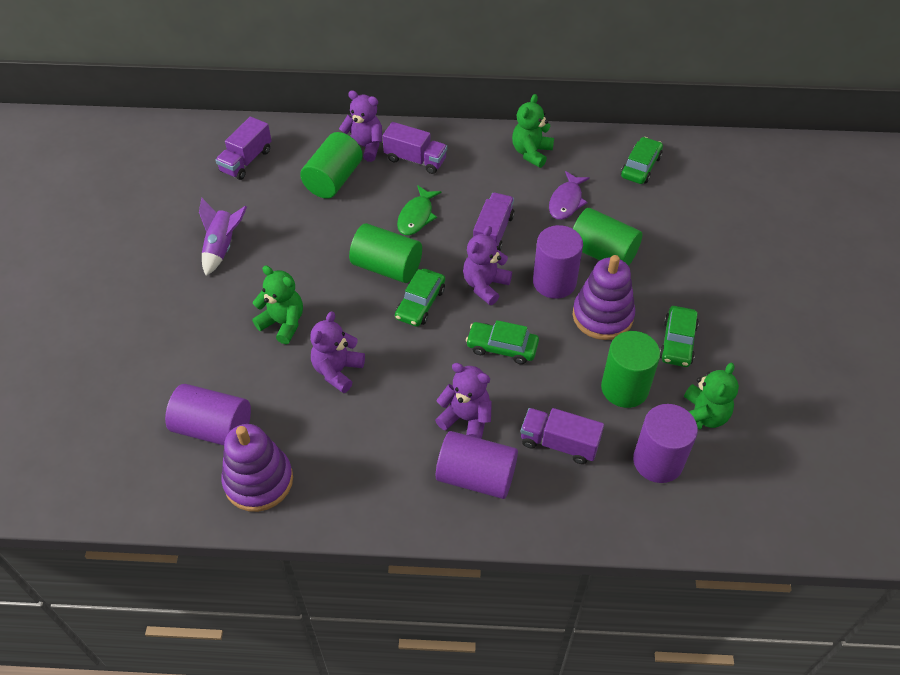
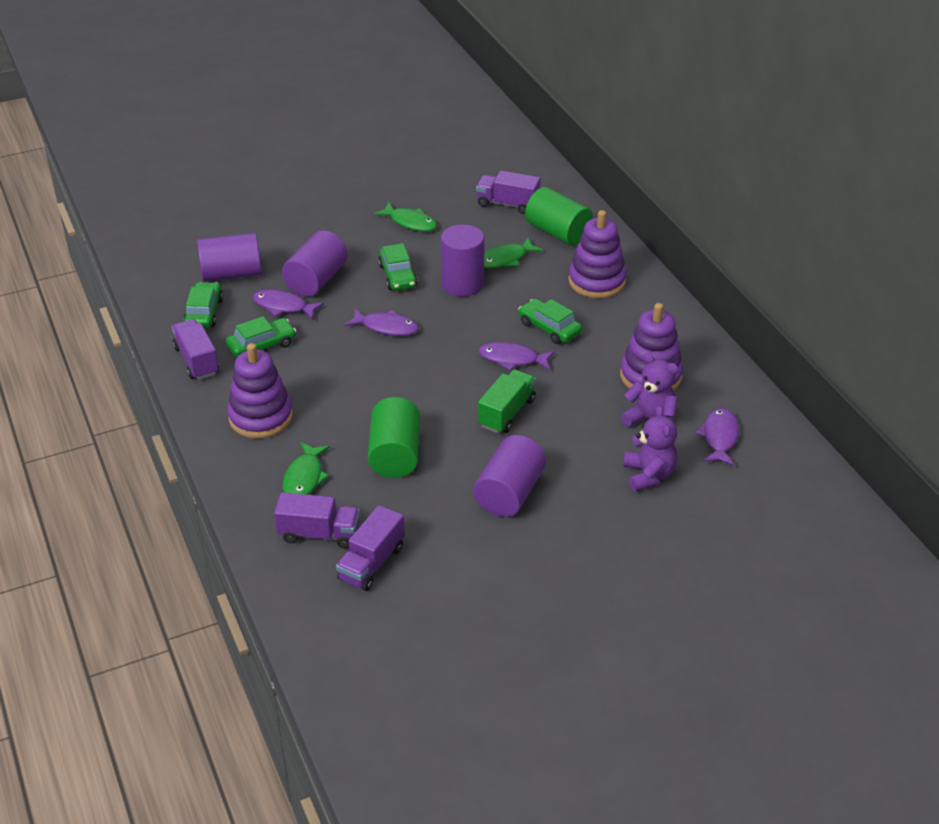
green cylinder: [300,132,363,199] [349,223,422,283] [573,208,642,266] [601,331,660,408] = 4 -> [368,397,420,478] [525,187,593,246] = 2
green fish: [397,185,442,235] = 1 -> [283,442,330,495] [374,202,437,232] [484,238,543,269] = 3
green teddy bear: [252,265,303,344] [512,94,554,168] [684,363,739,430] = 3 -> none = 0
green truck: none = 0 -> [478,370,536,433] = 1
purple fish: [549,171,590,220] = 1 -> [252,289,324,320] [345,308,419,336] [478,342,555,371] [696,408,739,466] = 4
purple rocket: [199,198,247,276] = 1 -> none = 0
purple stacking toy: [221,424,293,512] [572,255,635,340] = 2 -> [227,343,293,439] [568,210,627,298] [620,303,683,391] = 3
purple teddy bear: [310,311,365,393] [339,90,382,162] [435,363,492,439] [463,226,512,305] = 4 -> [621,353,679,427] [623,405,677,492] = 2

